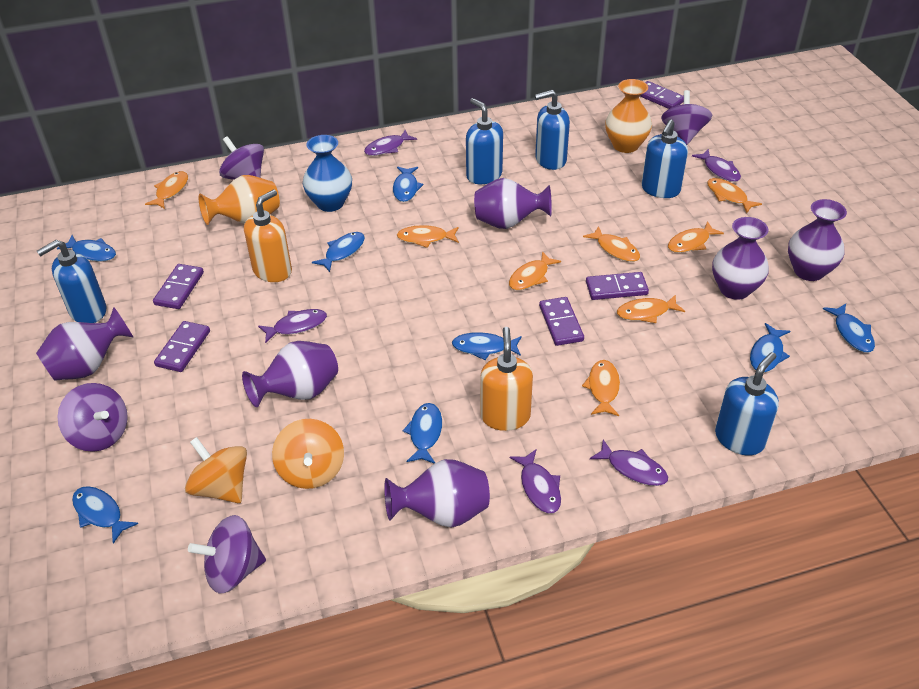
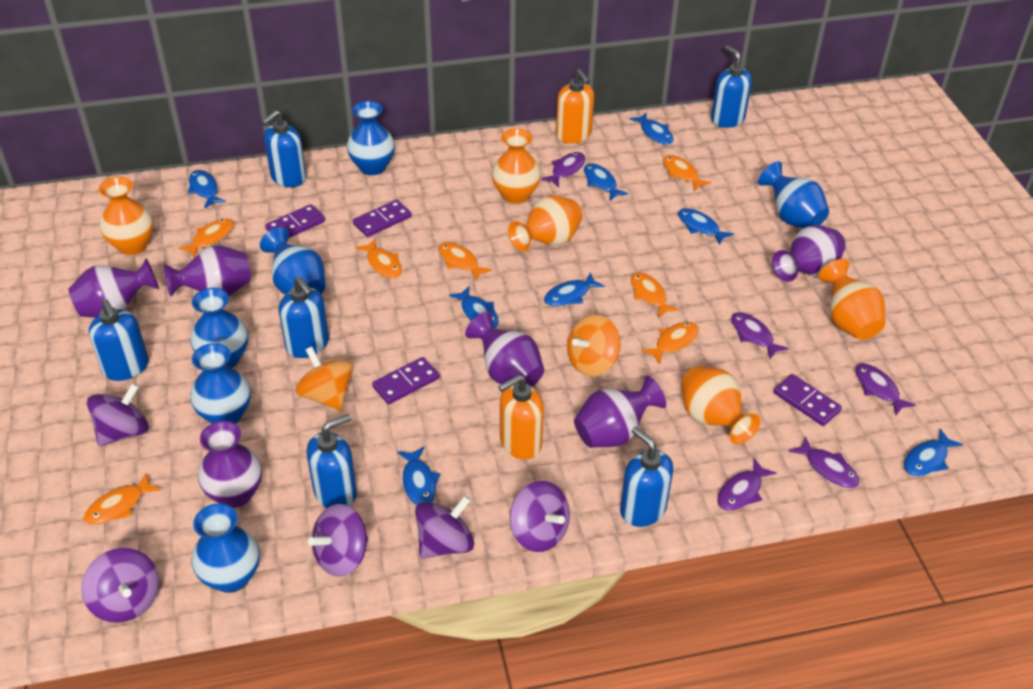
blue soap dispenser: [37,240,107,323] [466,98,503,184] [535,90,570,170] [642,119,688,198] [715,352,779,456] = 5 -> [89,299,149,381] [262,110,306,187] [279,277,329,358] [307,414,357,508] [620,427,673,527] [711,45,752,128] = 6
blue vase: [303,135,352,212] = 1 -> [190,288,248,368] [190,343,251,424] [191,503,260,593] [260,227,325,295] [347,101,395,175] [758,161,829,228] = 6
orange fish: [145,171,188,209] [397,225,459,248] [509,251,561,290] [582,360,620,416] [583,226,640,262] [617,294,685,323] [668,221,724,253] [707,178,762,213] = 8 -> [83,473,161,525] [178,218,234,258] [355,238,402,279] [439,242,492,281] [631,272,679,318] [641,322,699,364] [663,155,711,191] = 7
orange vase: [199,175,280,225] [605,79,652,153] = 2 -> [99,177,154,255] [492,128,541,204] [508,195,582,252] [681,366,761,444] [819,259,885,340] = 5
purple domino: [153,264,204,309] [154,321,210,372] [539,297,584,346] [586,272,649,300] [640,81,684,109] = 5 -> [265,204,325,238] [353,200,412,237] [372,357,439,404] [774,374,842,426] = 4
purple spinning top: [57,383,128,452] [188,515,266,594] [219,136,264,180] [661,90,712,145] = 4 -> [81,548,159,623] [87,383,148,446] [308,504,368,577] [415,495,474,559] [510,481,570,552] = 5

